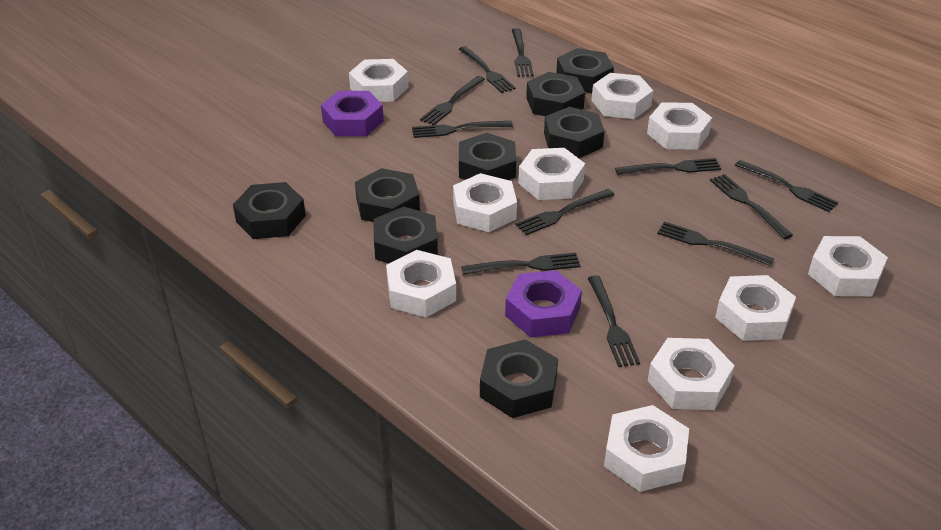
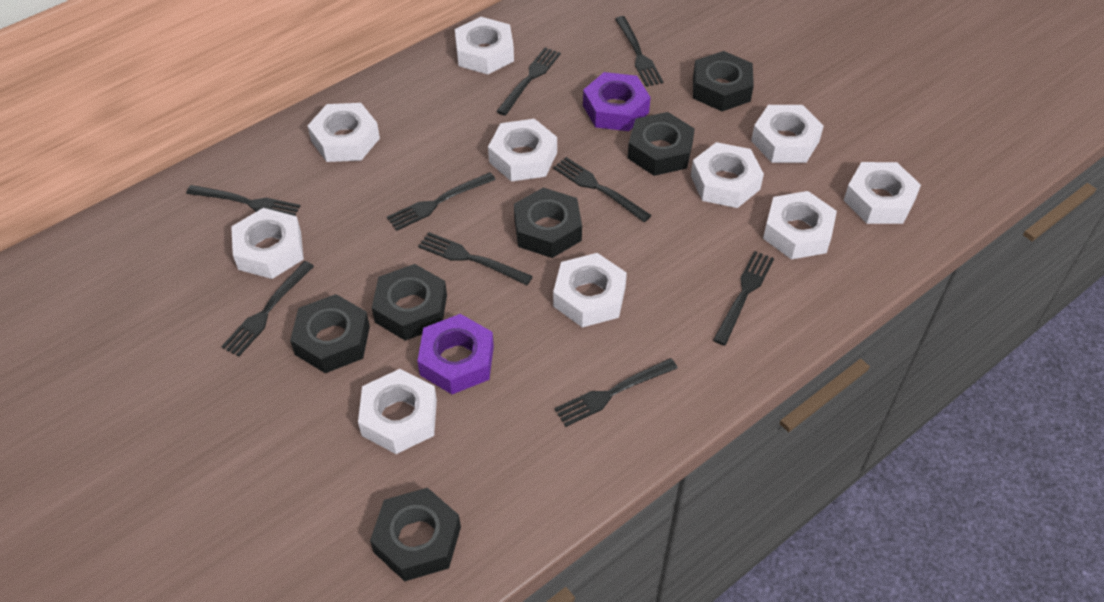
black fork: [412,121,513,138] [420,76,485,125] [459,46,516,93] [461,253,581,275] [512,28,534,77] [515,189,614,235] [588,275,640,367] [615,158,721,175] [657,222,774,266] [710,174,793,239] [735,160,838,212] = 11 -> [186,185,300,216] [221,261,314,357] [387,172,496,231] [418,232,533,285] [496,47,561,116] [553,157,651,222] [555,358,678,427] [615,16,663,87] [713,251,774,346] = 9
black nut: [233,182,306,239] [355,168,420,222] [373,206,438,264] [459,133,516,180] [480,339,558,418] [526,72,585,116] [544,107,605,158] [556,48,614,93] = 8 -> [290,294,370,373] [370,488,461,581] [372,264,447,341] [514,187,582,258] [628,112,695,176] [693,51,754,111] = 6

